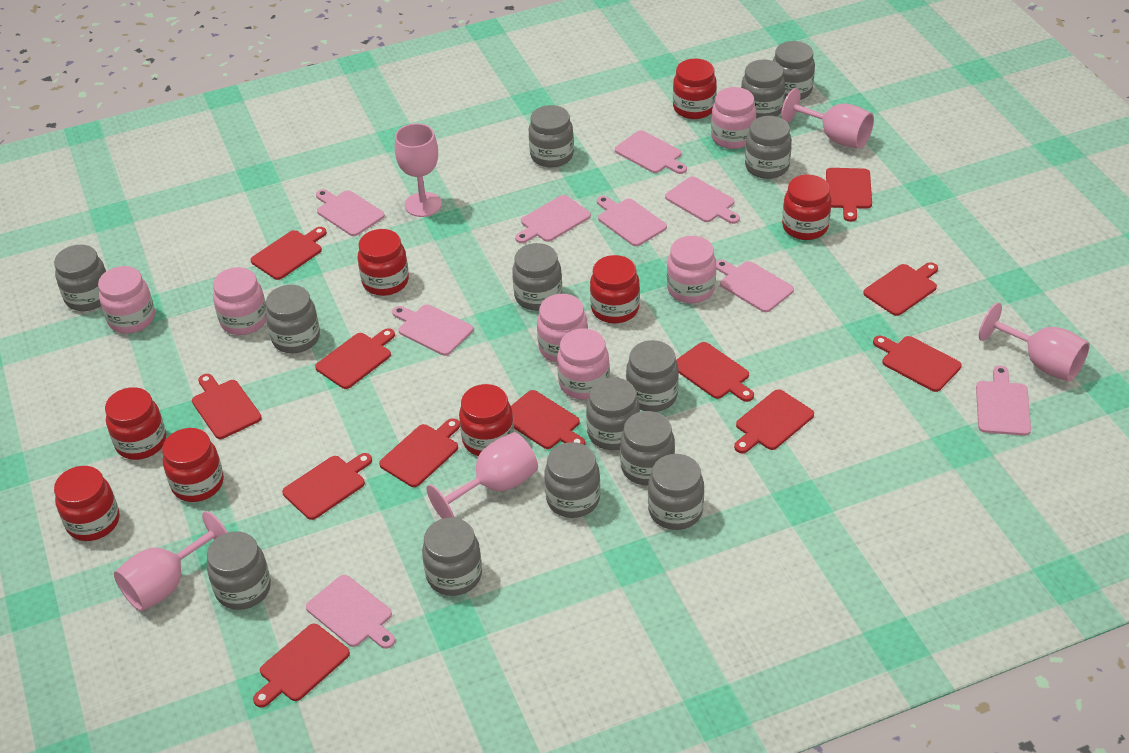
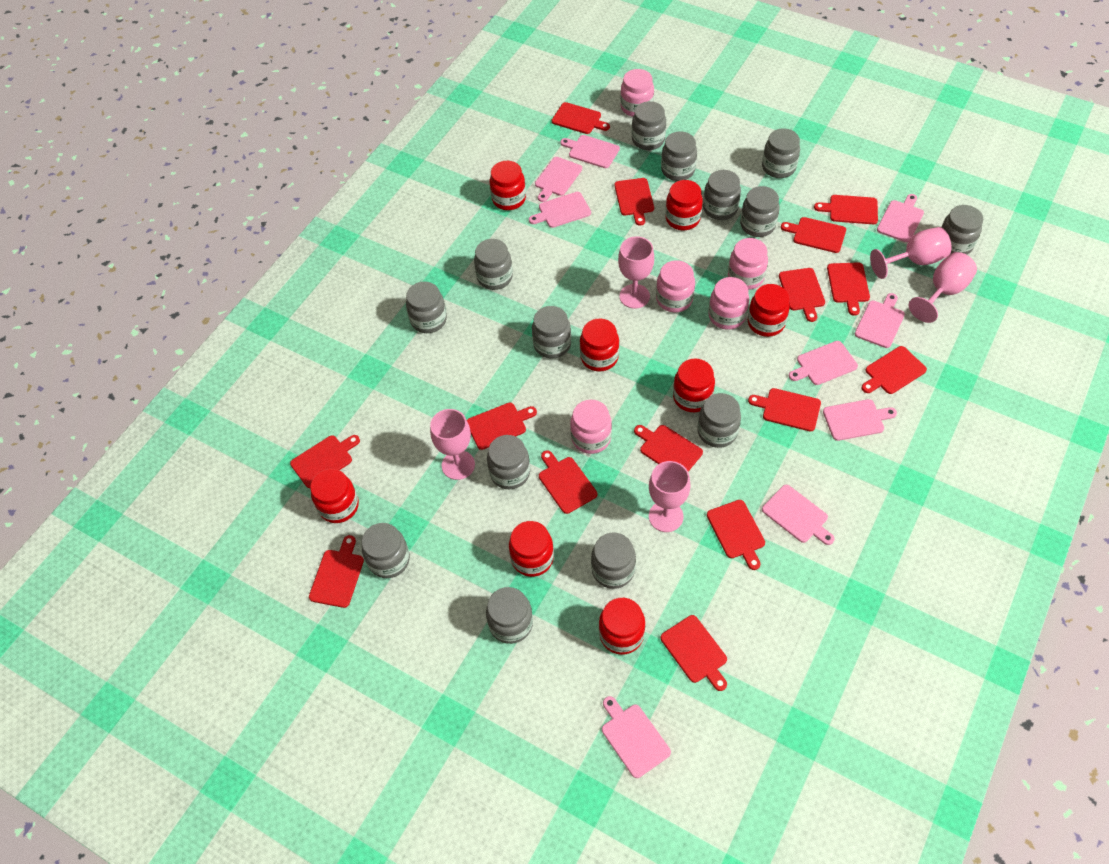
pink jar: [98,266,155,334] [213,267,267,335] [537,294,588,363] [557,328,610,400] [667,236,716,303] [711,87,756,149] = 6 -> [570,400,612,454] [620,69,654,117] [656,260,695,312] [708,277,749,330] [728,238,768,290] = 5
red cutting board: [192,374,262,439] [250,227,327,280] [253,624,350,708] [282,453,372,520] [315,328,395,389] [379,418,460,487] [511,390,585,449] [676,342,754,402] [734,389,814,453] [826,168,872,222] [863,262,938,316] [873,336,962,392] = 12 -> [290,435,360,488] [309,535,364,608] [467,403,537,450] [539,450,597,514] [552,102,610,134] [615,178,654,226] [634,425,703,471] [660,615,727,691] [707,500,765,570] [748,388,821,431] [779,268,825,322] [781,217,846,253] [814,195,878,224] [827,263,870,316] [861,346,927,394] = 15

